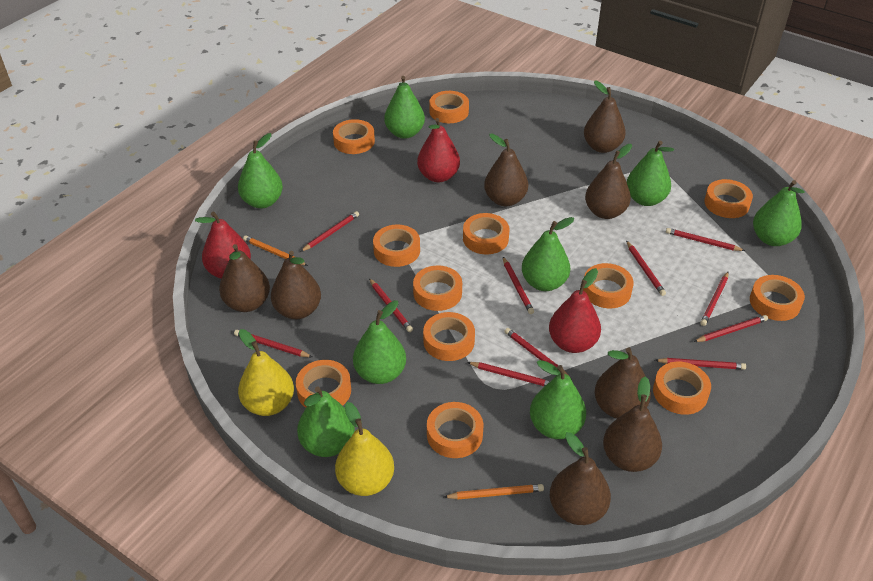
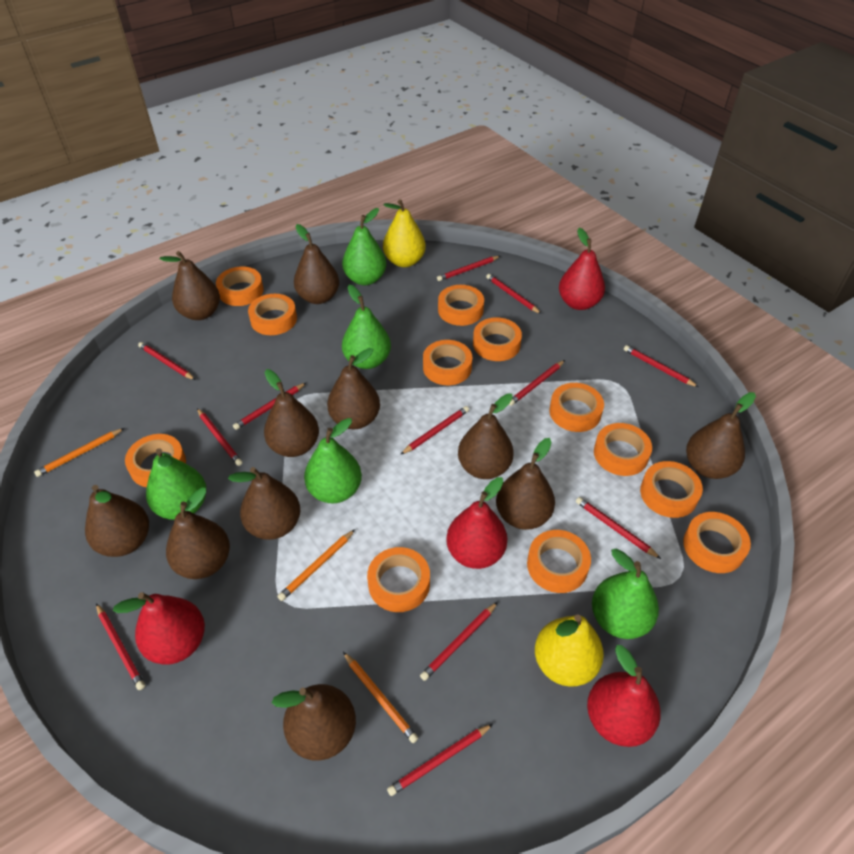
brown pear: [219,244,270,312] [271,251,321,319] [484,134,528,206] [550,432,611,525] [584,80,626,153] [585,144,632,219] [594,347,651,419] [603,376,662,472] = 8 -> [85,485,149,557] [160,251,220,320] [166,488,230,579] [228,467,300,540] [264,369,319,457] [272,684,356,761] [294,224,339,304] [327,348,380,429] [458,393,514,479] [496,438,555,530] [686,392,756,479] = 11
green pear: [238,133,283,208] [297,386,355,457] [353,300,406,384] [384,76,425,139] [522,217,574,291] [530,360,586,439] [627,141,674,206] [753,180,805,246] = 8 -> [146,448,207,520] [304,418,362,503] [342,208,386,285] [342,285,391,369] [592,549,659,639] = 5
orange pencil: [243,236,308,266] [444,484,544,500] = 2 -> [34,428,124,477] [277,529,355,601] [343,652,418,743] = 3
red pear: [195,212,251,279] [417,118,460,182] [549,268,601,353] = 3 -> [113,592,205,665] [446,477,507,569] [559,228,605,310] [587,645,661,747] = 4
red pencil: [234,330,312,357] [300,211,359,252] [369,278,413,332] [467,362,550,386] [503,257,534,314] [504,328,572,380] [626,241,666,296] [655,358,746,370] [666,228,745,251] [694,315,768,342] [700,272,729,326] = 11 -> [96,603,145,690] [138,342,195,380] [197,408,242,466] [233,383,306,430] [387,724,493,796] [400,406,469,455] [420,602,498,681] [437,256,500,281] [486,274,541,314] [509,360,565,406] [576,497,661,559] [624,345,698,387] = 12

